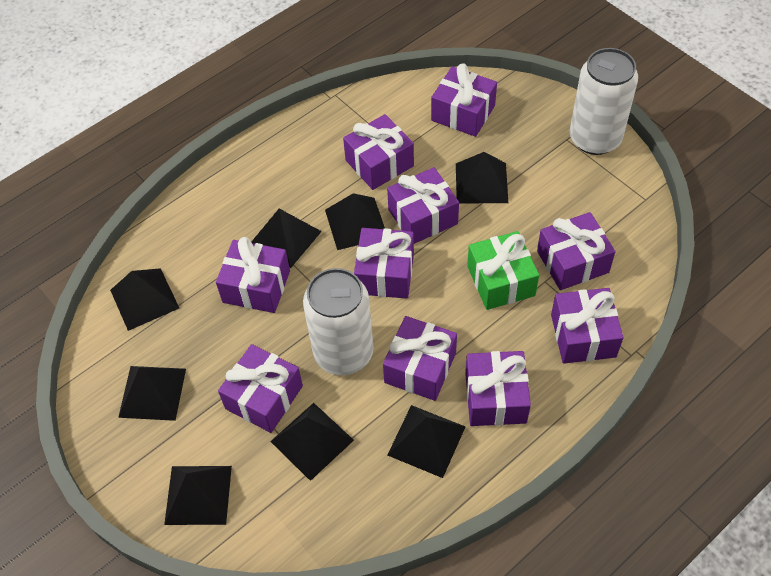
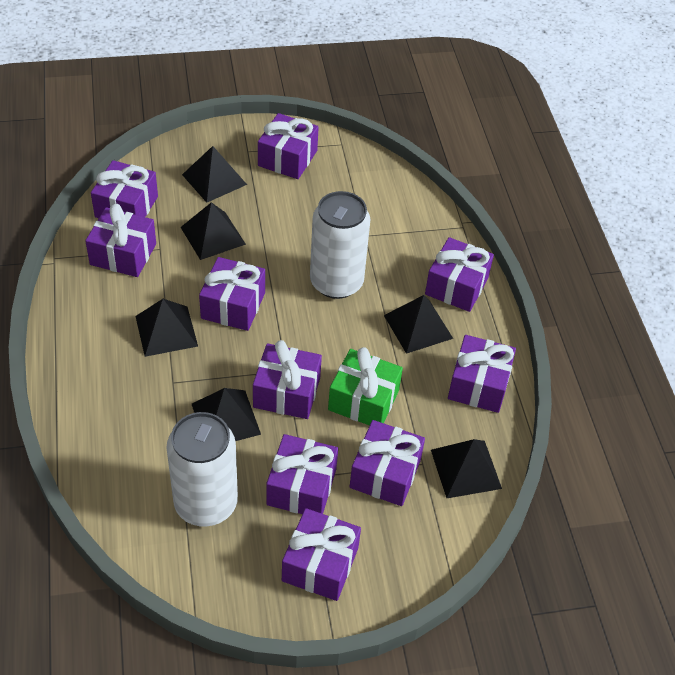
black pyramid: [110,268,179,331] [118,366,186,421] [164,466,232,525] [252,209,322,268] [270,403,354,481] [325,193,385,250] [387,405,465,478] [456,152,508,204] = 8 -> [135,299,198,357] [181,202,246,260] [182,146,247,203] [192,388,261,441] [384,295,453,354] [431,439,502,498] = 6

